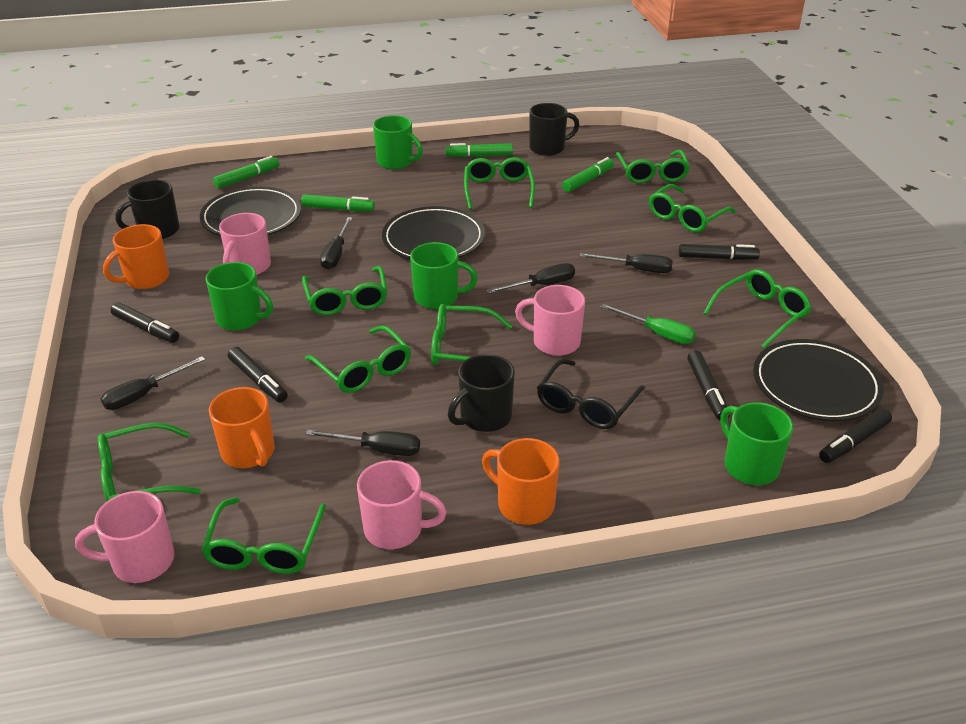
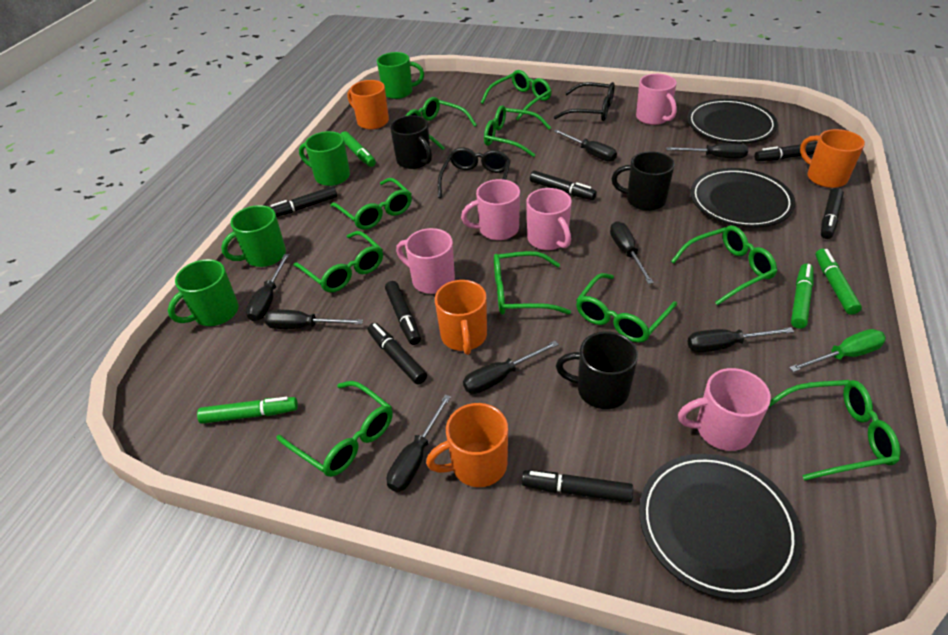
black glasses: [537,359,645,429] = 1 -> [438,147,511,198] [554,82,615,121] = 2
black marker: [110,302,179,343] [228,347,288,403] [679,244,760,260] [687,351,730,420] [819,408,892,463] = 5 -> [270,186,337,217] [368,323,427,385] [385,281,421,345] [522,470,633,502] [530,171,597,200] [754,142,817,161] [821,188,844,239] = 7
black screwdriver: [101,356,205,410] [306,430,420,456] [320,217,352,269] [487,263,575,293] [580,253,673,273] = 5 -> [246,254,289,321] [264,310,363,329] [387,395,451,492] [463,341,559,394] [553,129,617,162] [610,221,654,284] [666,143,748,158] [687,327,794,352] = 8
green glasses: [98,422,201,502] [201,497,326,574] [302,266,387,315] [305,325,411,393] [431,304,512,365] [464,157,535,209] [616,150,690,183] [649,184,736,232] [704,269,812,348] = 9 -> [276,381,393,477] [293,231,383,293] [330,178,412,230] [406,97,477,150] [481,70,552,120] [484,105,551,157] [494,251,571,315] [576,273,677,343] [671,225,777,305] [769,380,901,481] = 10
orange mug: [103,224,169,289] [209,387,275,468] [482,438,560,525] = 3 -> [347,80,389,129] [426,403,508,487] [435,280,487,355] [800,129,865,188] = 4
pink mug: [75,491,175,583] [219,213,271,275] [357,460,447,549] [515,285,585,356] = 4 -> [396,228,455,294] [461,179,520,240] [526,188,572,250] [636,74,677,125] [678,368,771,451] = 5

